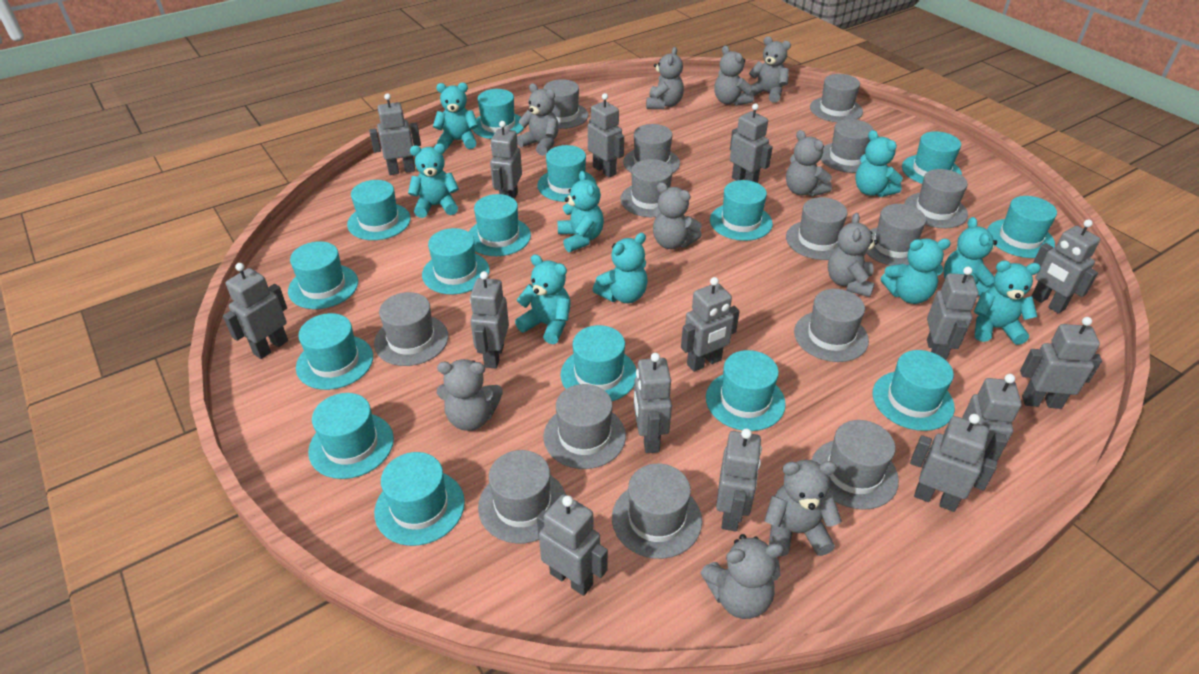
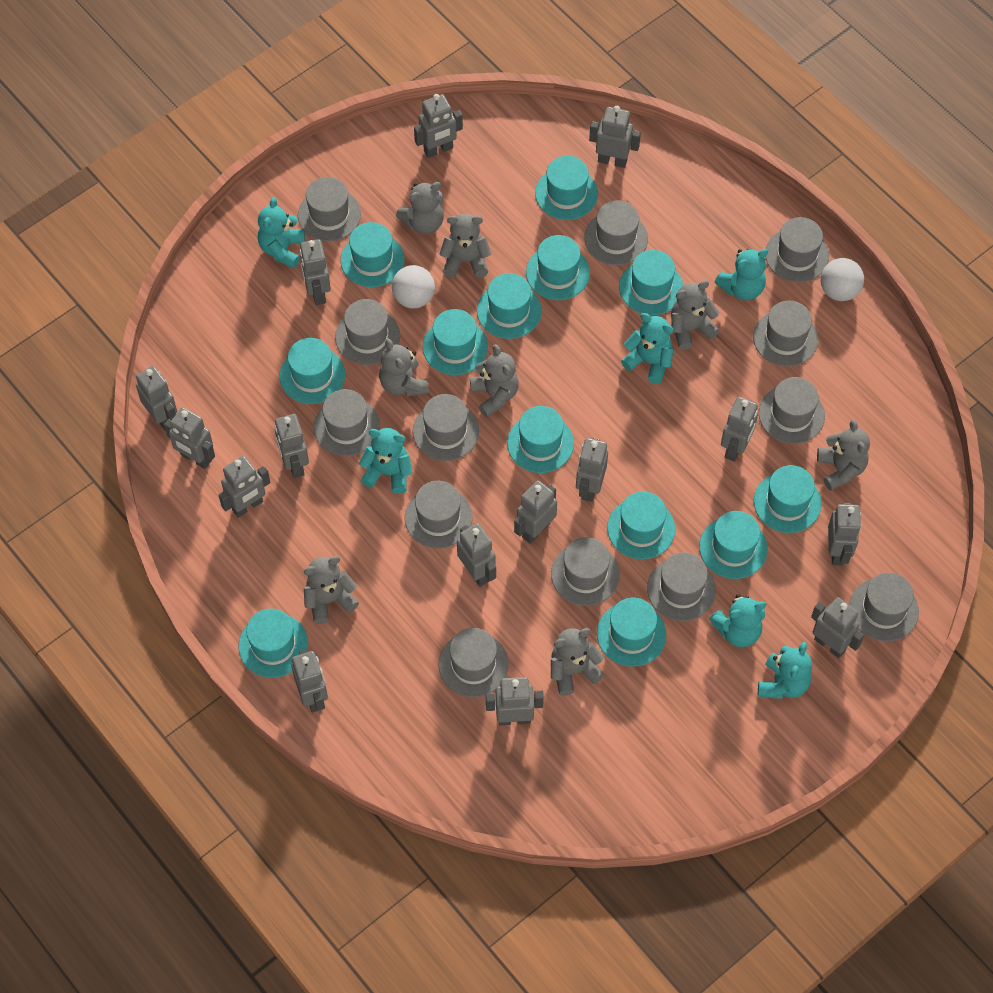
grey hat: [374,292,448,366] [478,450,566,543] [543,79,588,129] [543,384,626,469] [612,463,702,559] [620,159,673,217] [623,124,680,174] [786,197,848,260] [794,289,869,362] [810,74,863,122] [811,420,899,510] [820,119,874,173] [866,204,926,266] [904,169,968,228] = 14 -> [298,177,361,241] [314,389,380,456] [335,299,400,365] [405,481,473,548] [413,394,479,461] [439,628,509,697] [551,537,620,606] [584,200,648,265] [647,552,716,621] [753,301,818,367] [759,377,825,444] [765,217,829,282] [850,573,919,641] = 13
grey teddy bear: [437,359,503,431] [517,83,559,156] [646,47,684,109] [653,182,702,249] [700,534,784,619] [714,46,754,106] [749,36,791,103] [764,460,842,556] [786,130,832,197] [828,213,878,297] = 10 -> [304,556,359,624] [379,338,429,397] [396,182,444,234] [439,214,491,278] [470,344,519,417] [551,628,604,696] [671,280,720,350] [817,419,870,491] = 8
turquoise hat: [288,241,358,309] [296,313,373,390] [308,393,394,479] [347,180,411,240] [374,452,465,546] [422,228,490,294] [469,194,531,256] [472,89,524,139] [537,145,596,202] [561,325,636,401] [706,350,786,431] [710,180,773,241] [872,350,955,431] [902,131,962,184] [987,196,1057,258] = 15 -> [238,609,308,678] [280,338,345,404] [341,222,405,287] [423,309,488,375] [477,273,541,339] [507,406,574,473] [526,235,590,300] [535,156,598,220] [597,597,666,667] [607,491,675,559] [619,250,683,315] [699,511,768,579] [754,465,822,533] = 13
turquoise teddy bear: [408,144,459,218] [433,83,478,150] [515,254,571,344] [558,171,604,252] [593,233,648,303] [855,130,903,197] [881,238,951,304] [944,217,997,296] [974,261,1041,345] = 9 -> [258,197,305,269] [359,428,412,494] [621,313,674,384] [709,594,766,647] [714,248,768,300] [758,642,812,699] = 6
white ball: none = 0 -> [392,265,435,308] [821,258,864,301] = 2

